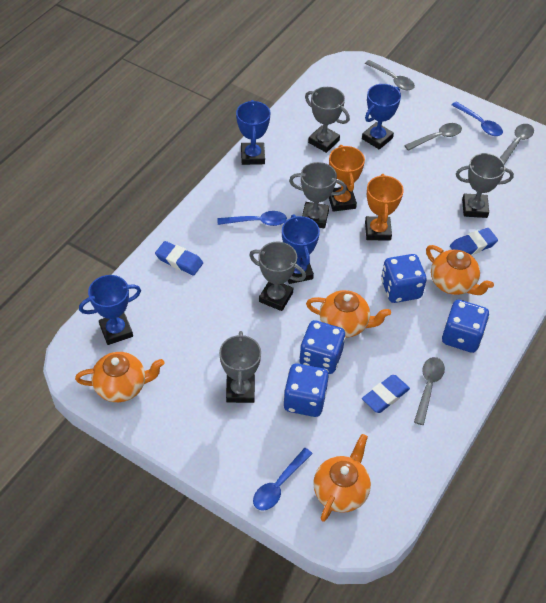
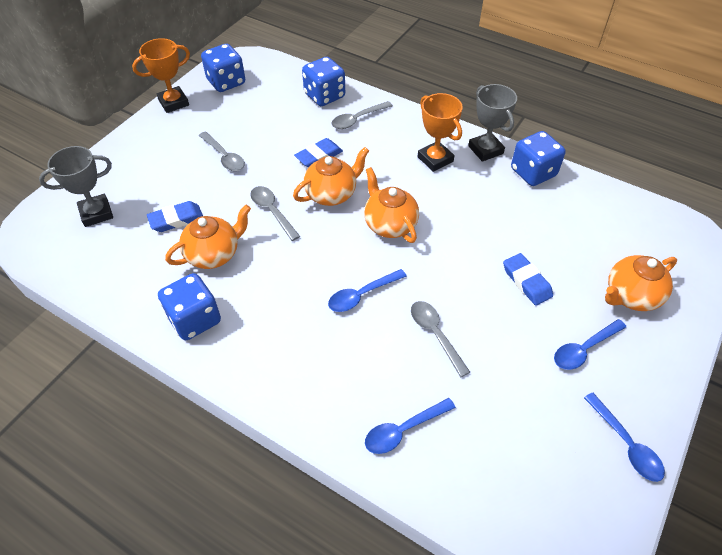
blue spoon: [217,211,287,226] [253,448,313,511] [452,101,503,136] = 3 -> [328,269,407,312] [365,398,456,454] [554,319,626,370] [584,393,665,482] = 4
blue trophy: [79,275,141,345] [236,100,271,165] [282,215,320,284] [362,84,401,150] = 4 -> none = 0
grey trophy: [219,331,261,403] [249,242,306,311] [289,162,347,228] [305,87,350,153] [456,153,514,218] = 5 -> [39,146,113,227] [468,84,517,162] = 2

